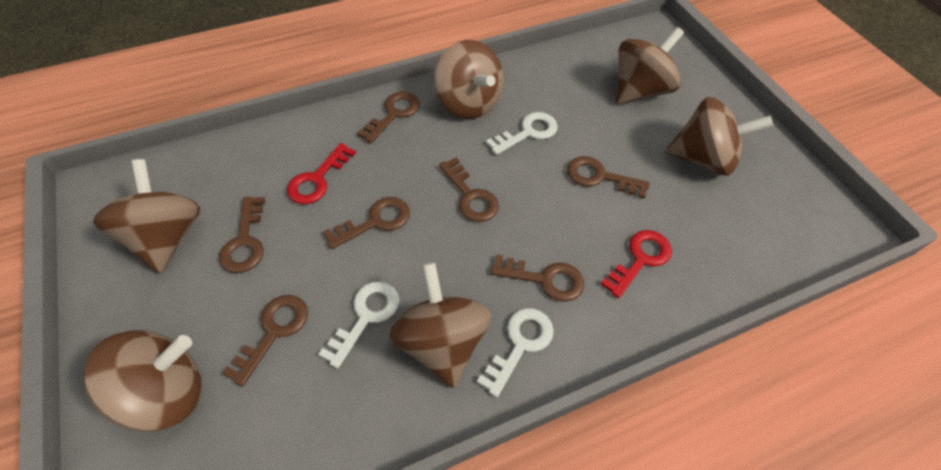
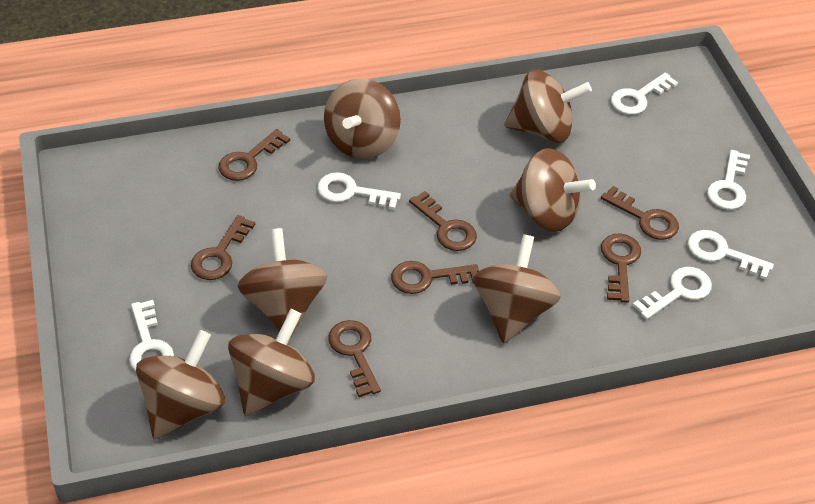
brown spinning top: [84,330,201,432] [93,159,200,273] [389,263,492,388] [435,40,504,119] [616,27,684,104] [665,97,773,176] = 6 -> [136,330,225,440] [228,309,315,416] [237,228,327,338] [324,78,401,159] [473,234,561,343] [504,69,592,143] [510,148,596,232] = 7
red key: [287,143,356,204] [601,230,672,298] = 2 -> none = 0
white key: [318,282,399,368] [477,308,554,397] [486,112,558,155] = 3 -> [129,300,174,371] [318,172,401,210] [611,72,678,115] [633,267,712,319] [688,230,774,280] [707,150,750,210] = 6

